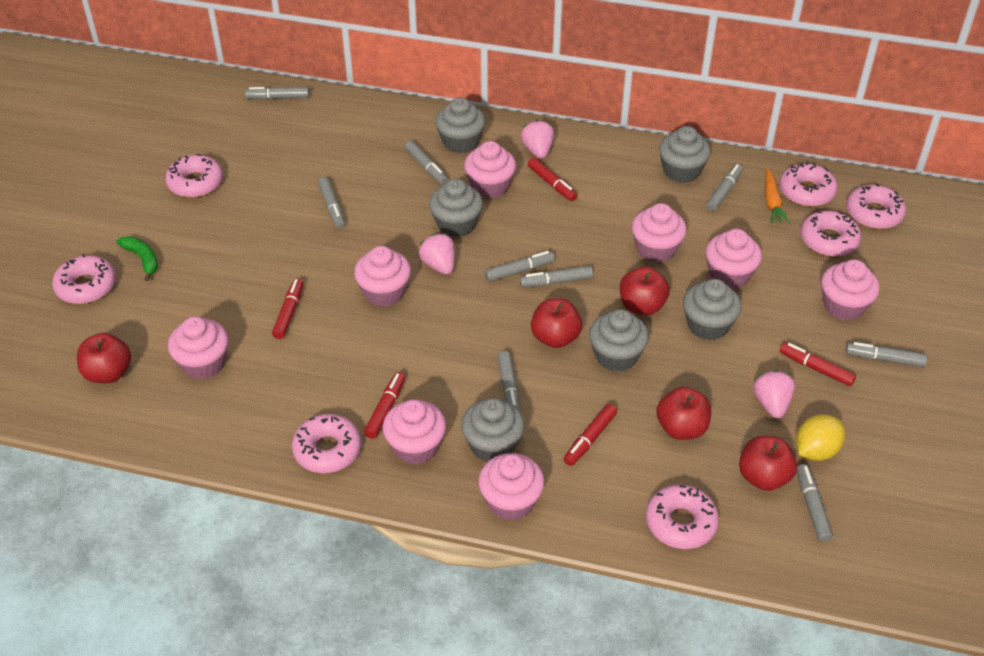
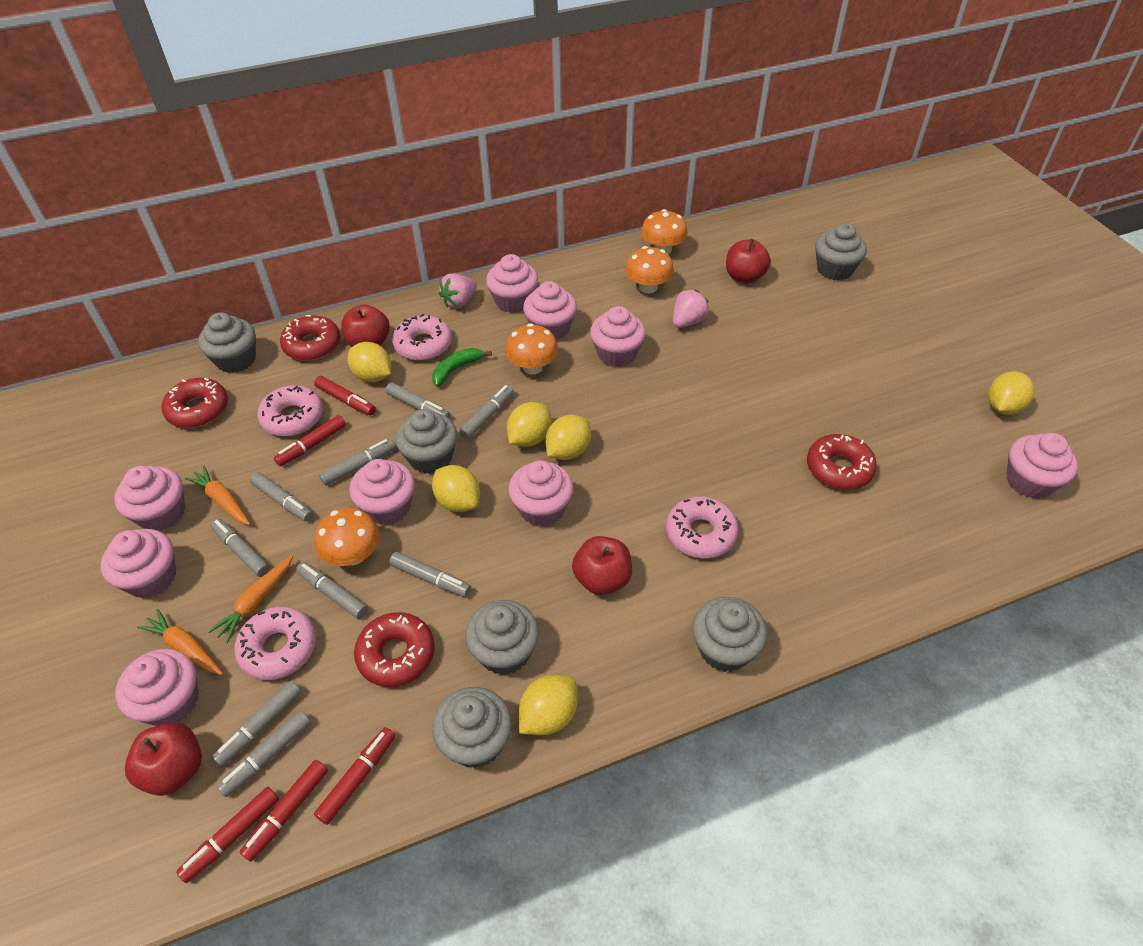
orange carrot: [765,168,790,224] = 1 -> [137,609,223,675] [185,466,250,525] [208,555,293,643] = 3
orange mushroom: none = 0 -> [315,508,380,566] [505,323,558,374] [625,246,674,293] [641,209,688,254] = 4
pink cupcake: [168,316,229,379] [354,246,411,306] [383,399,446,465] [464,141,516,198] [479,453,544,521] [632,203,687,263] [706,229,762,289] [821,259,880,321] = 8 -> [101,529,176,598] [114,465,185,531] [115,649,199,726] [349,459,415,525] [486,254,538,313] [509,460,573,527] [523,281,577,340] [590,306,646,367] [1007,433,1078,499] = 9
pink donut: [52,254,116,304] [165,154,223,198] [292,414,361,473] [646,484,719,549] [779,162,838,207] [800,210,861,257] [846,183,906,229] = 7 -> [235,606,316,680] [257,385,323,436] [392,314,452,361] [666,496,739,558] = 4
pink strawberry: [419,234,455,274] [521,120,554,159] [753,370,795,418] = 3 -> [439,273,477,308] [673,289,709,328] = 2
red apple: [77,333,131,383] [531,299,582,348] [620,267,670,315] [656,387,711,440] [739,436,797,491] = 5 -> [125,723,202,796] [341,304,390,347] [572,536,632,595] [726,239,771,284] = 4
red donut: none = 0 -> [161,378,228,428] [280,315,340,361] [354,612,435,687] [807,434,877,490] = 4
yellow lemon: [796,414,845,461] = 1 -> [348,342,391,382] [432,465,480,512] [507,402,552,447] [519,675,578,735] [545,415,591,460] [988,371,1035,415] = 6

